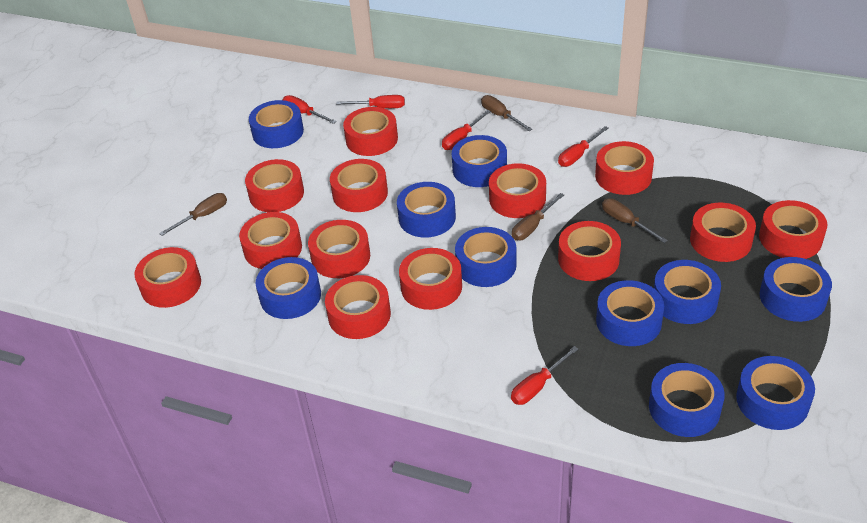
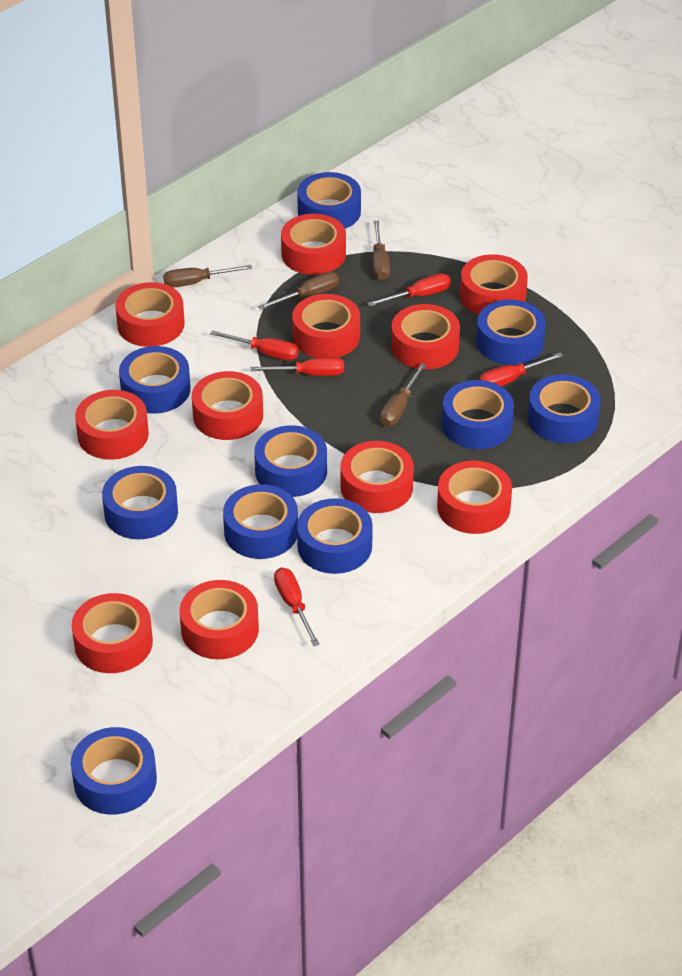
red tape: [134,247,201,308] [239,212,302,269] [245,159,304,212] [308,220,370,278] [325,275,391,339] [330,159,388,212] [343,107,398,156] [399,248,462,310] [489,163,546,218] [558,221,621,281] [595,141,654,195] [690,203,756,262] [759,200,827,259] = 13 -> [72,593,153,673] [75,390,149,460] [115,282,185,347] [180,580,259,659] [192,371,263,440] [281,214,346,275] [292,294,360,358] [340,441,414,513] [391,304,460,370] [437,461,512,534] [460,254,528,315] = 11

